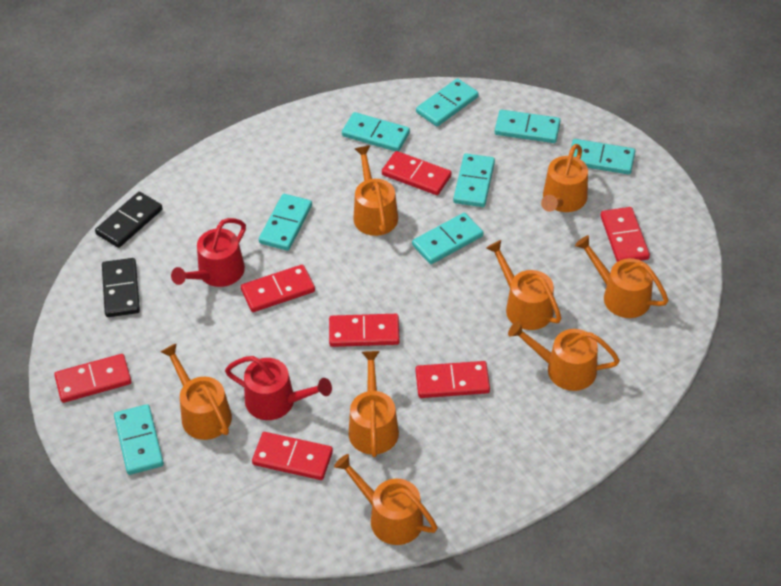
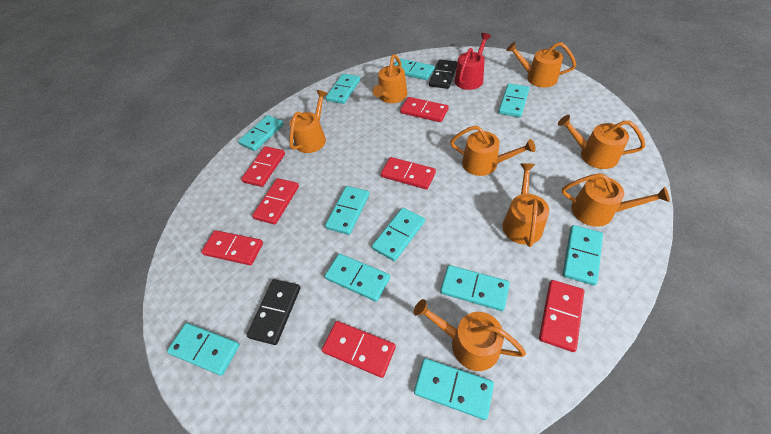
red watering can: [171,218,246,287] [225,356,332,420] = 2 -> [454,33,491,90] = 1
turquoise domino: [114,404,164,475] [259,194,312,251] [342,112,410,152] [412,213,483,264] [416,78,479,127] [453,154,495,207] [495,110,561,143] [571,139,635,175] = 8 -> [167,323,240,375] [238,115,284,151] [325,186,369,235] [325,254,390,302] [326,74,360,104] [372,208,425,261] [394,58,435,80] [414,358,494,420] [440,265,510,311] [498,83,529,117] [563,225,603,286] = 11

